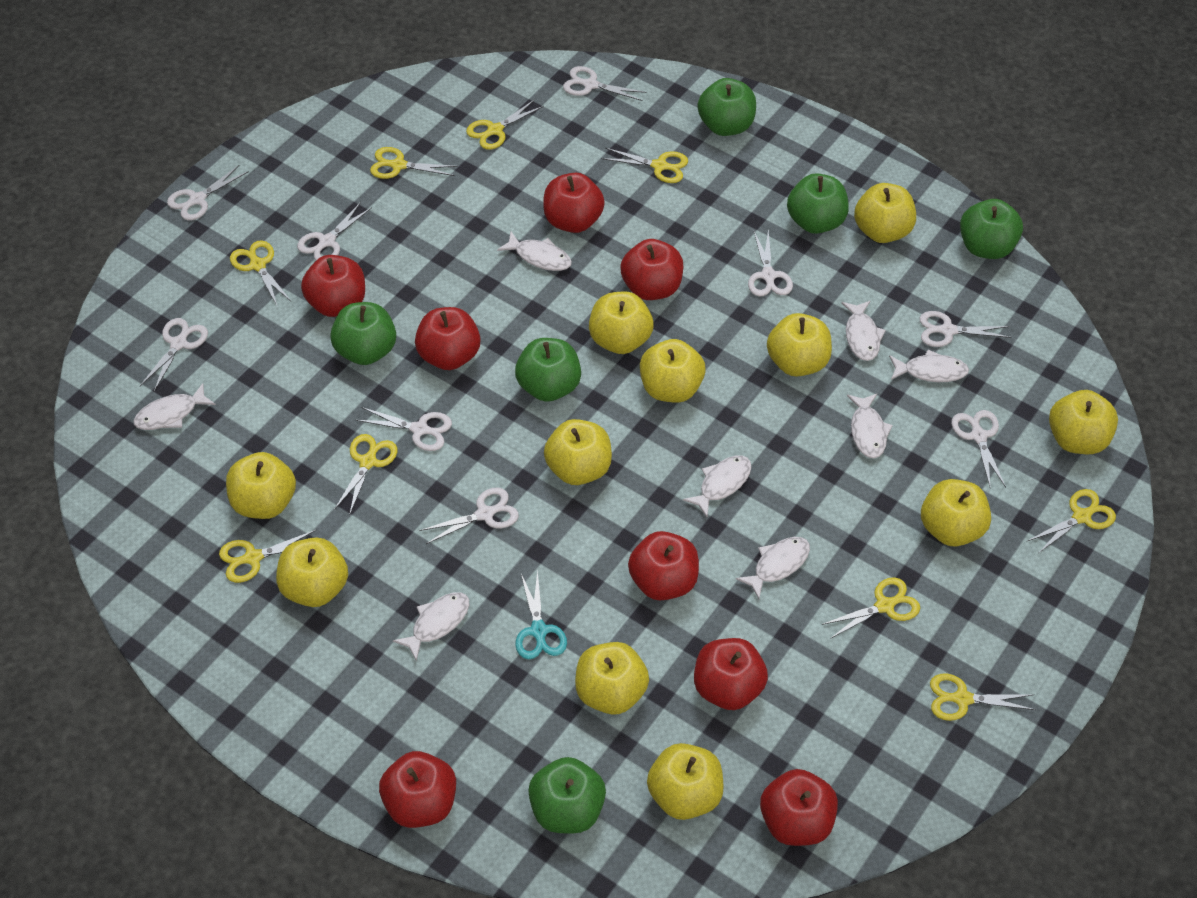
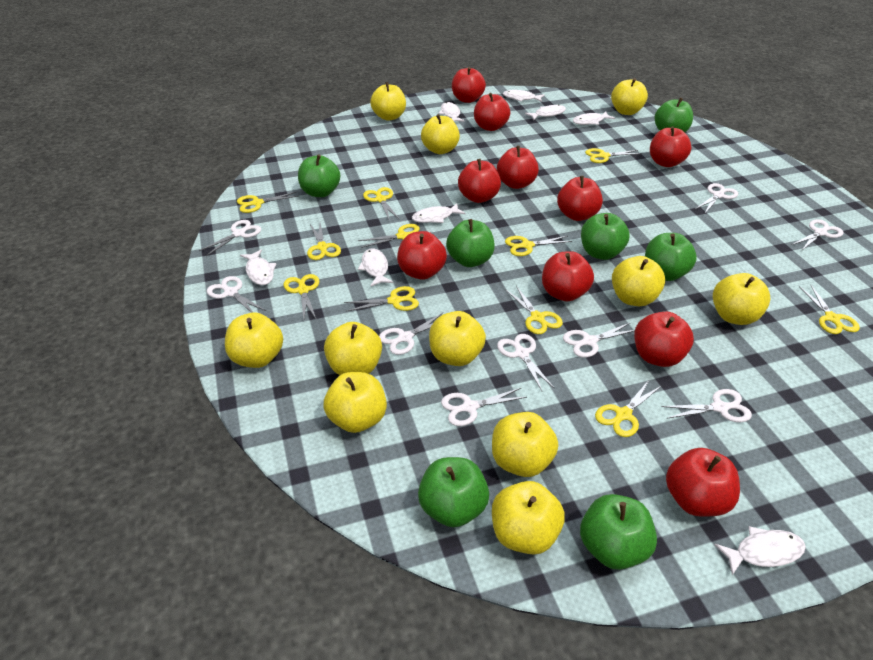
green apple: [330,302,396,365] [515,338,581,402] [528,757,606,833] [698,78,756,136] [787,173,849,234] [960,199,1023,259] = 6 -> [298,154,340,197] [418,457,489,527] [446,219,495,267] [580,494,657,570] [581,213,630,260] [645,233,697,281] [655,98,693,132] = 7
red apple: [301,255,365,317] [379,751,456,828] [415,307,481,370] [543,172,605,233] [620,239,683,300] [628,531,699,600] [694,638,768,710] [760,769,838,846] = 8 -> [397,231,447,280] [452,67,486,103] [458,159,501,203] [474,93,510,131] [497,146,539,189] [542,251,594,301] [557,176,603,221] [634,312,694,367] [650,126,691,167] [666,448,740,517] = 10
turquoise scissors: [515,569,567,659] = 1 -> none = 0
yellow scissors: [219,530,316,583] [230,241,292,305] [334,434,397,516] [370,147,458,179] [466,99,544,150] [602,148,688,183] [821,577,920,639] [930,674,1036,721] [1028,489,1116,553] = 9 -> [237,192,299,213] [284,274,319,320] [307,223,341,260] [344,286,419,312] [358,224,420,248] [363,187,400,220] [505,236,572,256] [506,286,563,334] [585,148,642,163] [595,380,661,437] [799,285,860,334] = 11

